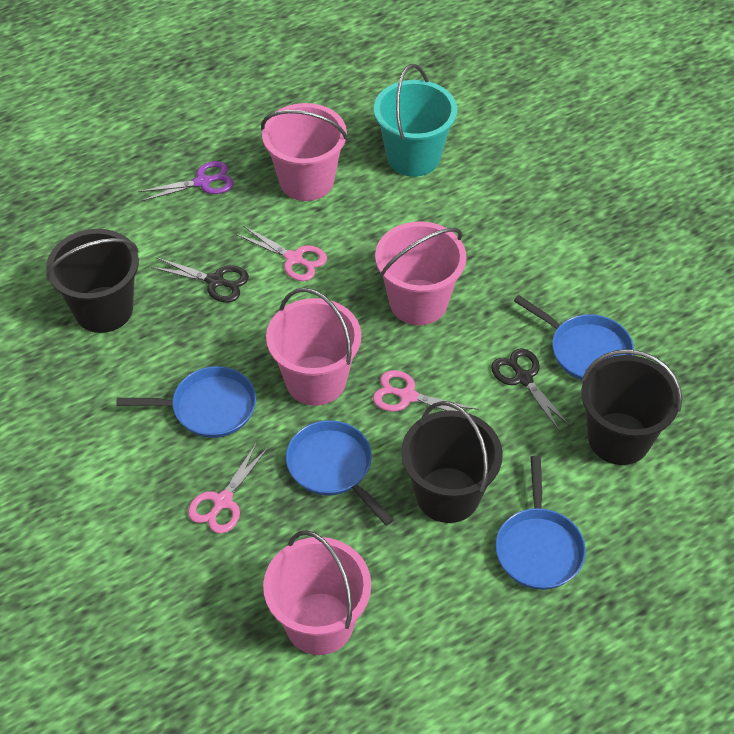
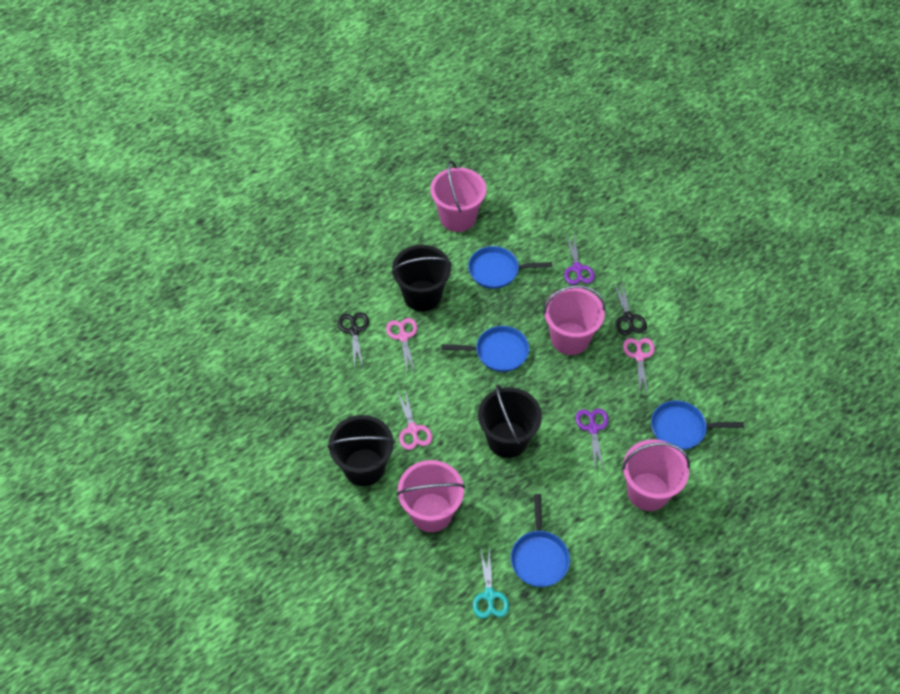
purple scissors: [138,161,234,201] = 1 -> [564,235,595,285] [575,409,608,470] = 2
turquoise bucket: [374,64,457,177] = 1 -> none = 0
turquoise scissors: none = 0 -> [473,546,509,619] = 1

